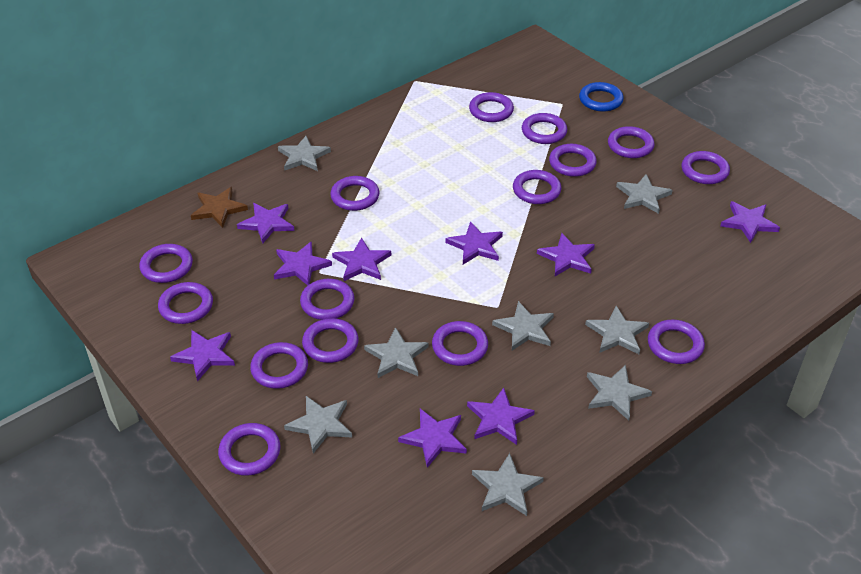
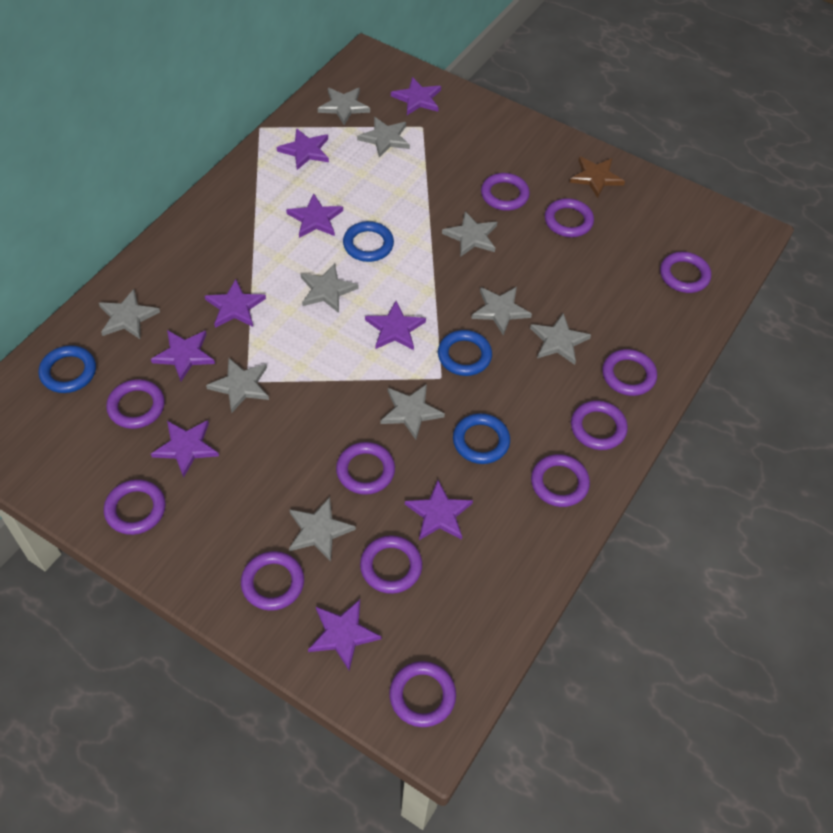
blue ring: [579,82,624,112] = 1 -> [38,345,96,393] [343,221,394,262] [438,330,492,376] [453,413,510,464] = 4
grey star: [278,136,331,171] [284,396,352,453] [364,327,429,378] [472,453,544,516] [492,301,554,350] [585,306,649,354] [587,365,652,421] [616,174,673,214] = 8 -> [99,289,160,339] [206,358,269,413] [289,497,356,562] [301,264,359,313] [318,88,370,125] [357,117,410,158] [381,384,445,440] [442,211,497,257] [471,287,532,335] [530,313,591,365] = 10
purple ring: [139,244,193,283] [158,282,213,324] [218,423,281,476] [250,342,308,389] [300,279,355,320] [302,318,359,363] [330,176,379,211] [432,321,488,366] [469,92,514,122] [513,170,561,204] [522,113,567,144] [549,144,597,177] [608,126,655,158] [648,320,705,364] [682,151,730,184] = 15 -> [104,479,166,535] [106,379,165,429] [241,551,304,611] [336,442,395,495] [360,535,422,594] [389,661,456,727] [481,173,530,211] [531,454,590,507] [545,198,594,237] [571,400,628,450] [602,349,657,396] [660,252,711,293] = 12

